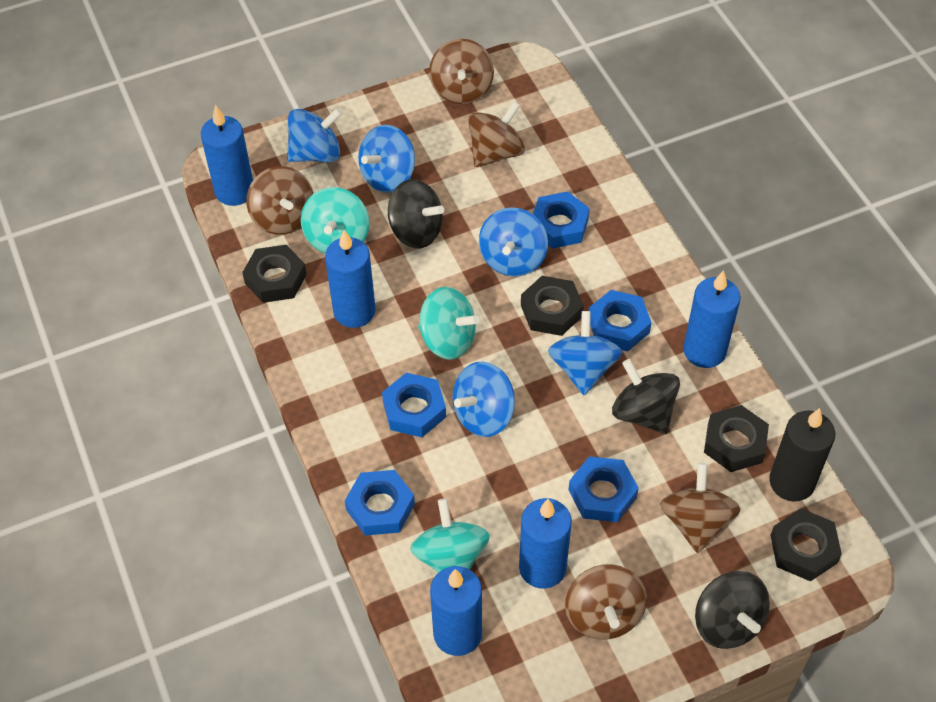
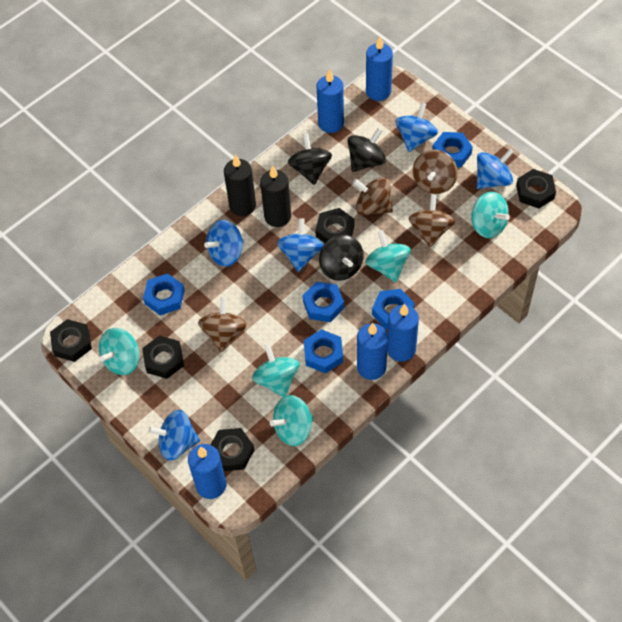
black candle: [769,408,835,502] = 1 -> [224,154,256,216] [260,165,291,227] = 2
black nut: [242,245,307,303] [521,276,584,336] [704,405,769,472] [771,508,842,581] = 4 -> [50,319,92,362] [142,335,184,379] [210,428,254,471] [315,208,355,243] [516,169,556,209] = 5
brown spinning top: [246,166,313,235] [429,39,494,104] [468,101,525,167] [565,564,647,640] [660,463,740,553] = 5 -> [198,297,247,352] [353,177,393,215] [408,194,455,248] [413,149,458,194] = 4
turquoise spinning top: [301,187,369,253] [410,498,490,573] [418,287,480,360] = 3 -> [99,328,140,375] [252,344,299,397] [270,395,314,446] [365,230,411,282] [472,192,510,238] = 5

